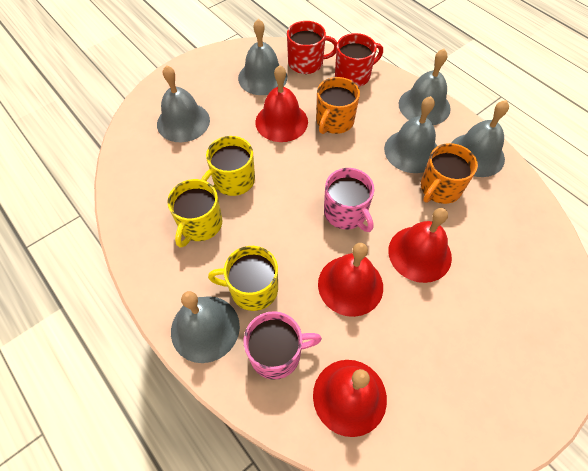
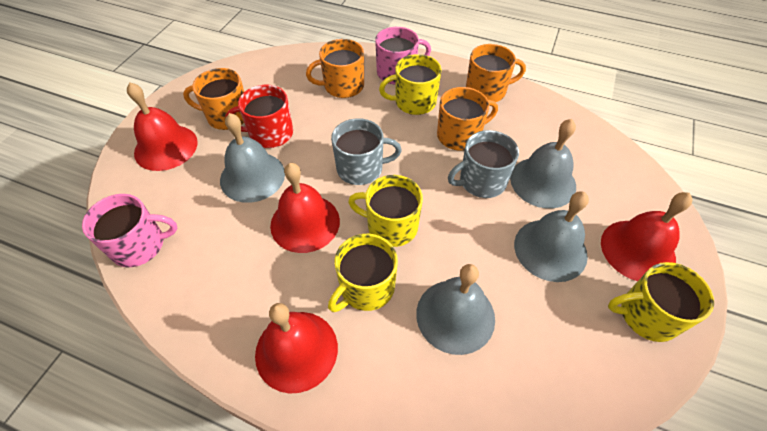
grey bell: [157,65,210,142] [171,291,240,363] [238,19,287,95] [384,96,437,173] [399,49,451,125] [451,100,509,177] = 6 -> [220,113,285,203] [416,264,495,355] [510,119,576,208] [514,191,589,282] = 4
grey mug: none = 0 -> [331,118,402,185] [448,130,519,198] = 2
orange mug: [316,77,360,134] [421,143,478,204] = 2 -> [183,68,244,130] [306,39,364,98] [437,87,498,151] [466,44,526,102] = 4
red mug: [287,21,337,74] [335,33,383,87] = 2 -> [226,85,293,148] = 1
yellow mug: [167,179,223,248] [201,136,255,196] [208,246,278,311] = 3 -> [328,234,398,312] [348,175,423,247] [379,54,442,115] [608,262,714,342] = 4

